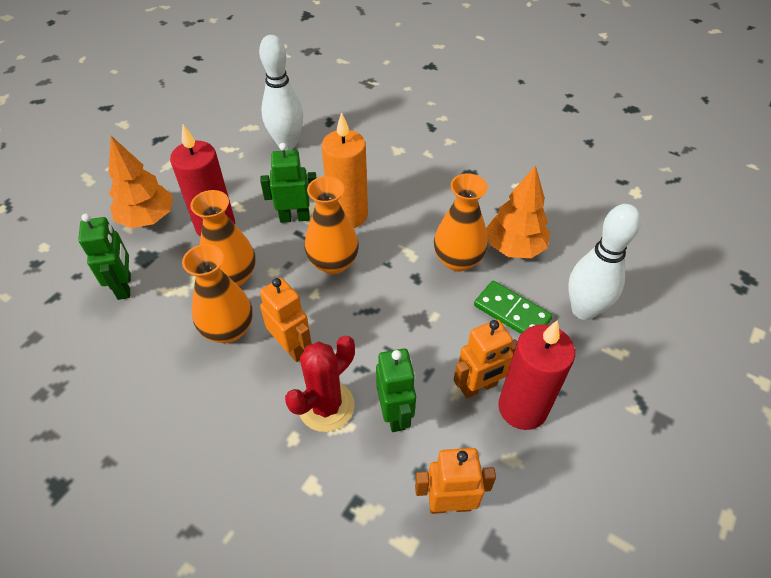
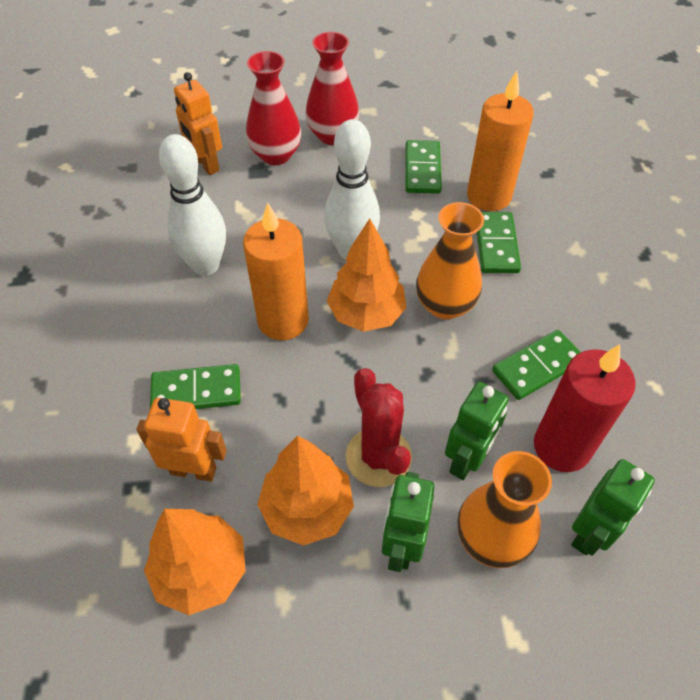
green domino: [474,281,553,334] = 1 -> [150,364,241,409] [405,140,442,194] [477,212,521,273] [492,330,581,400] = 4
orange candle: [322,112,368,228] = 1 -> [243,202,309,340] [467,71,534,211] = 2
orange robot: [260,278,312,362] [415,448,496,514] [454,319,517,399] = 3 -> [136,398,227,482] [174,72,222,175] = 2
orange tree: [108,136,173,228] [486,165,550,258] = 2 -> [144,509,246,615] [257,435,354,546] [327,218,407,332] = 3
orange vase: [182,244,253,343] [190,190,256,286] [305,176,359,274] [434,173,488,272] = 4 -> [416,202,484,320] [457,451,552,568] = 2
red candle: [170,125,235,237] [498,320,575,430] = 2 -> [534,344,636,472] = 1
red vase: none = 0 -> [246,51,301,165] [305,32,359,145] = 2

